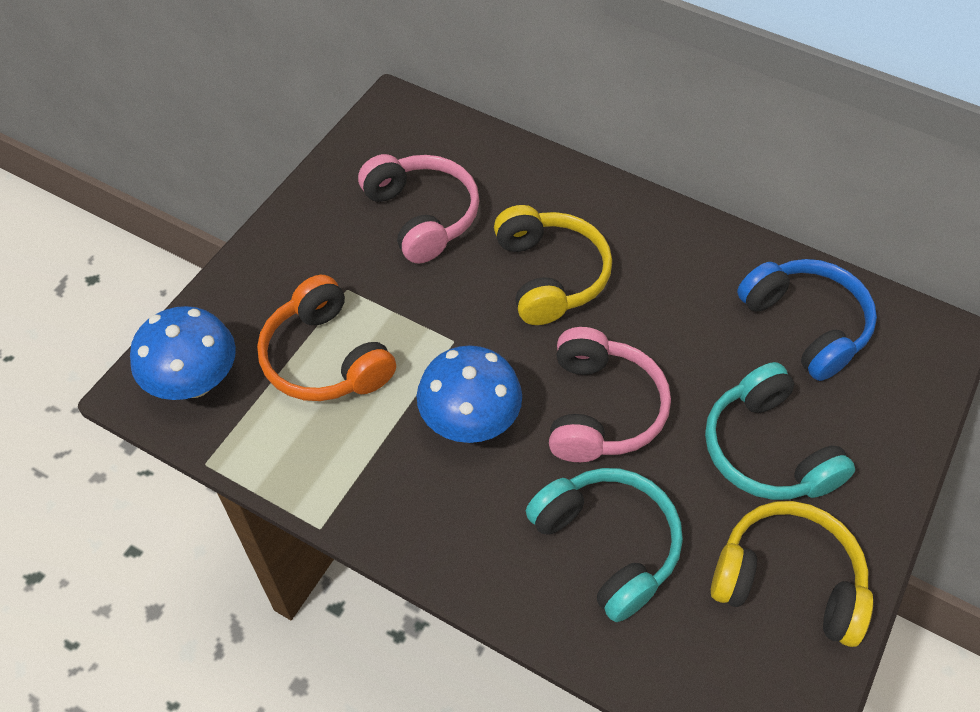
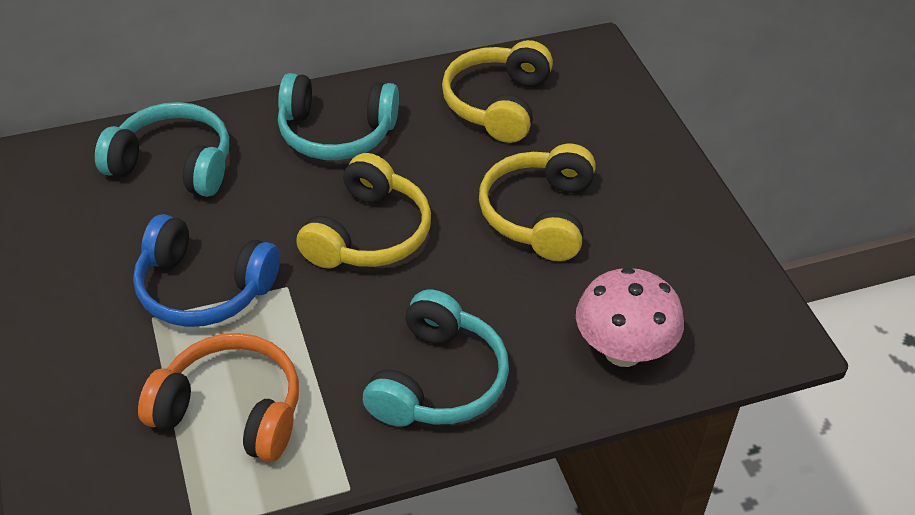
blue mushroom: [130,306,236,400] [417,345,522,443] = 2 -> none = 0
pink headphones: [358,154,479,264] [549,327,671,462] = 2 -> none = 0
pink mushroom: none = 0 -> [576,267,684,367] = 1
turquoise headphones: [526,468,683,622] [705,362,855,500] = 2 -> [95,102,229,197] [278,73,399,160] [363,290,509,427] = 3
yellow headphones: [494,205,612,325] [711,501,873,647] = 2 -> [296,153,431,268] [442,40,553,143] [479,143,596,261] = 3

